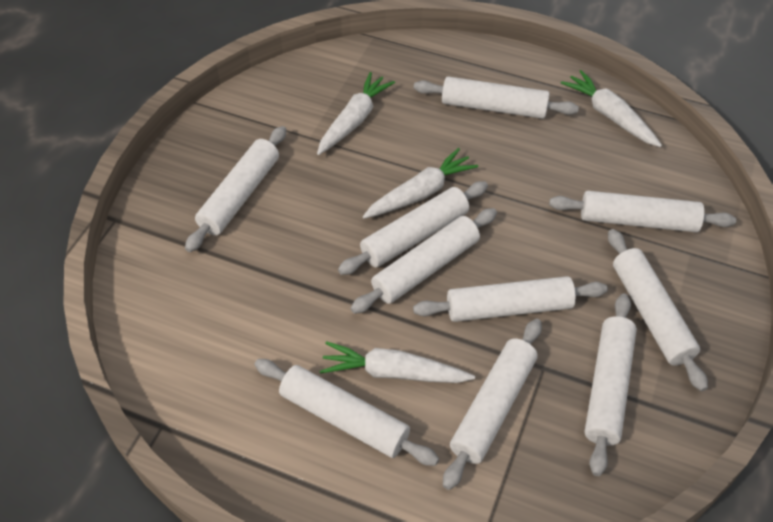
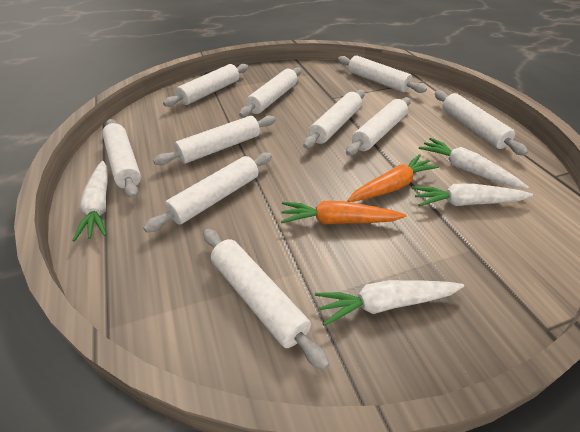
orange carrot: none = 0 -> [281,201,406,224] [347,154,439,202] = 2

